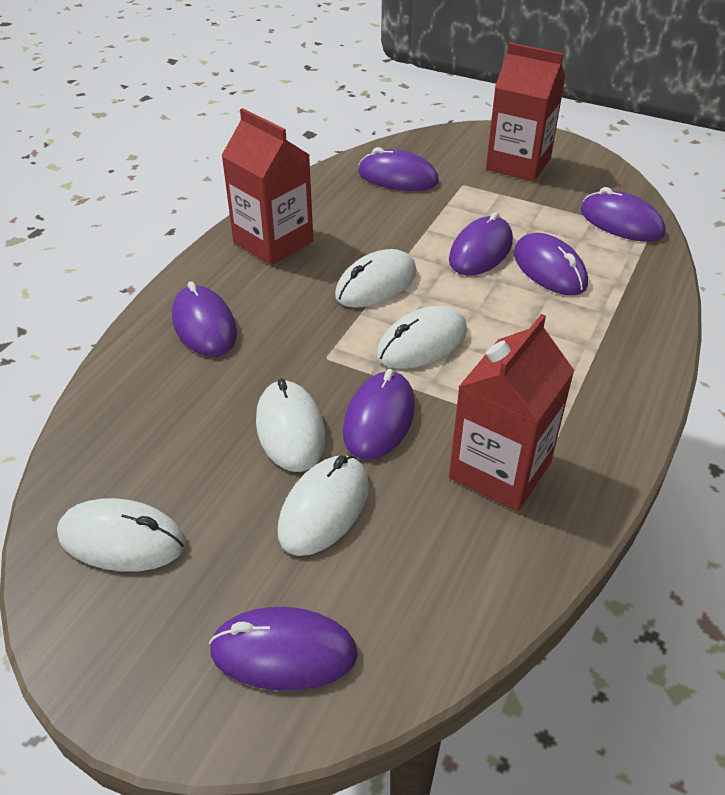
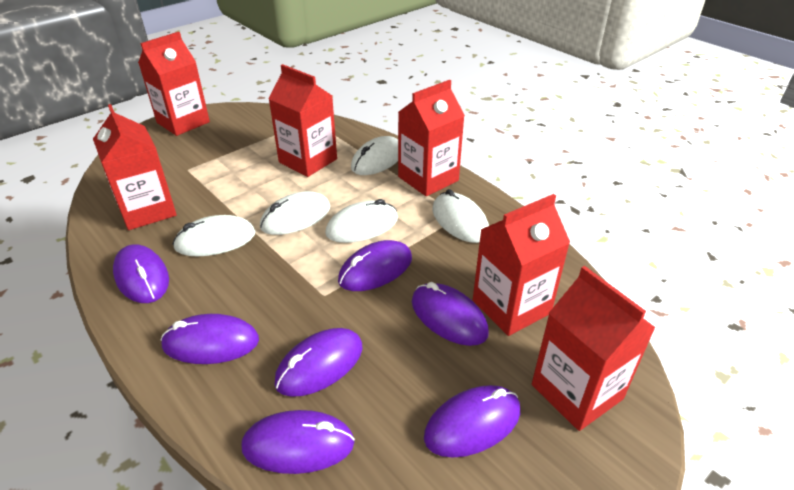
red carton: [221,108,313,265] [449,314,575,512] [486,42,565,182] = 3 -> [93,104,177,230] [138,32,210,136] [268,64,337,177] [398,80,465,196] [473,194,570,336] [532,266,656,431] = 6

